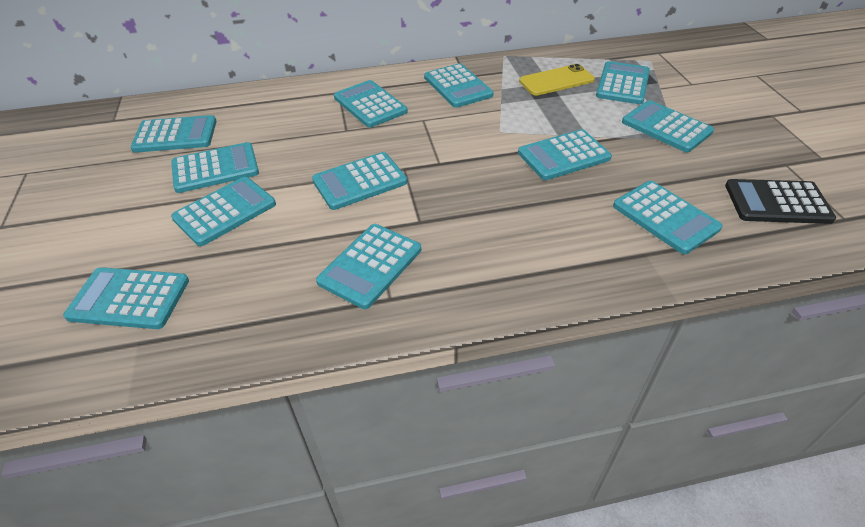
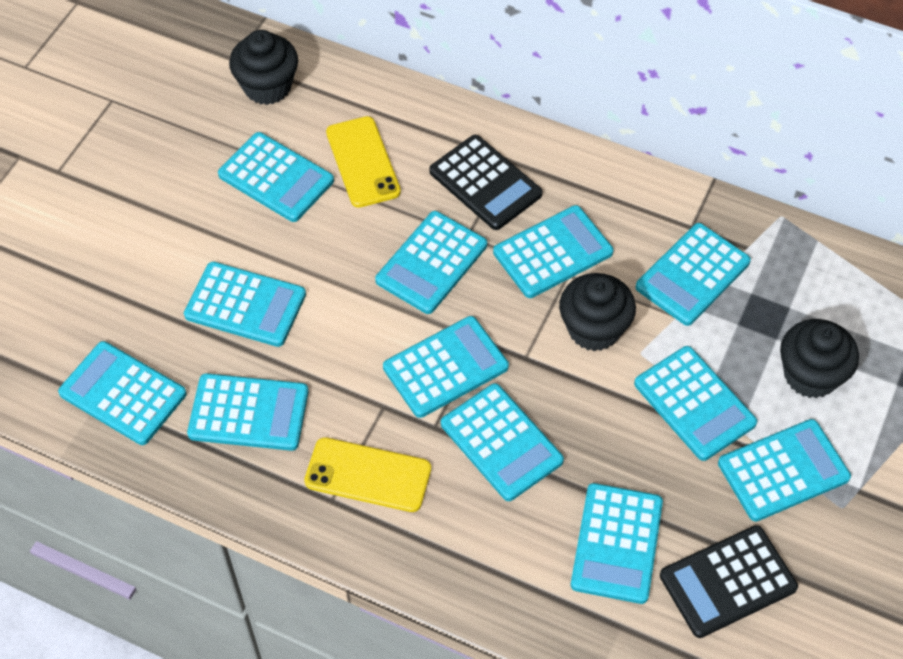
black calculator: [725,179,836,224] = 1 -> [429,135,542,230] [660,525,798,638] = 2
black cupcake: none = 0 -> [229,30,298,105] [559,273,636,351] [780,319,859,398] = 3
yellow phone: [519,64,595,96] = 1 -> [304,437,431,512] [326,116,401,208] = 2

